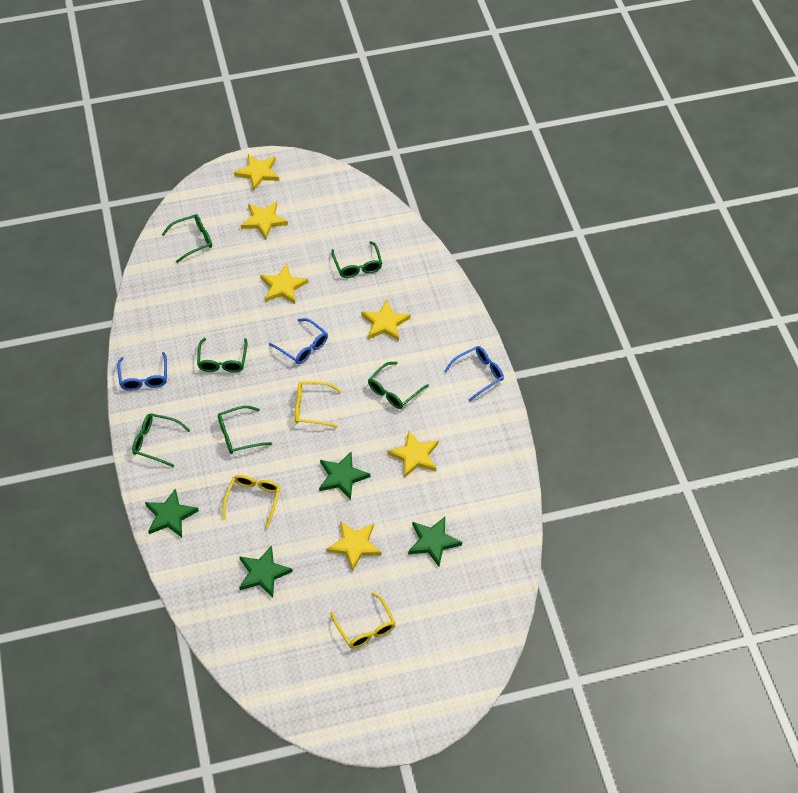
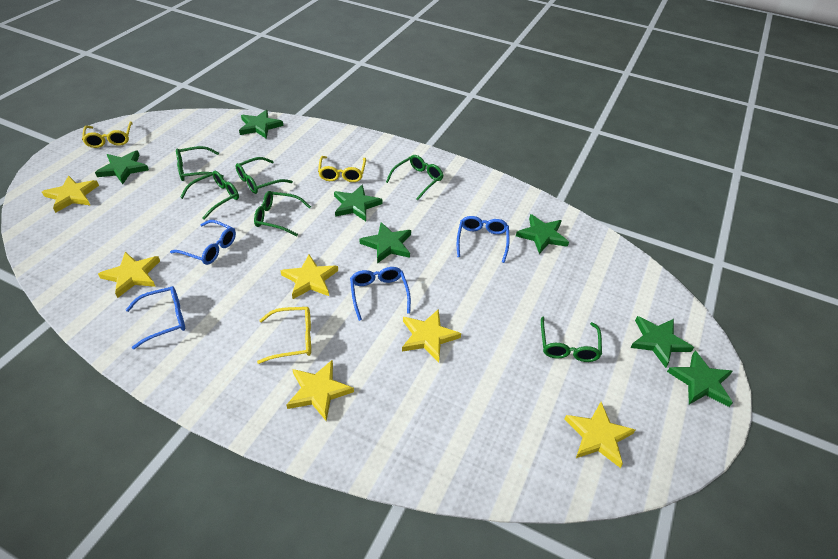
blue glasses: [117,352,167,391] [269,318,328,364] [444,346,504,401] = 3 -> [126,286,185,349] [170,220,236,265] [350,267,411,321] [457,216,510,263] = 4
green star: [145,488,199,537] [239,545,293,598] [319,451,370,500] [408,517,462,567] = 4 -> [95,150,149,184] [239,110,283,139] [334,184,383,221] [359,222,411,264] [516,214,569,254] [630,316,694,368] [667,351,733,407] = 7

